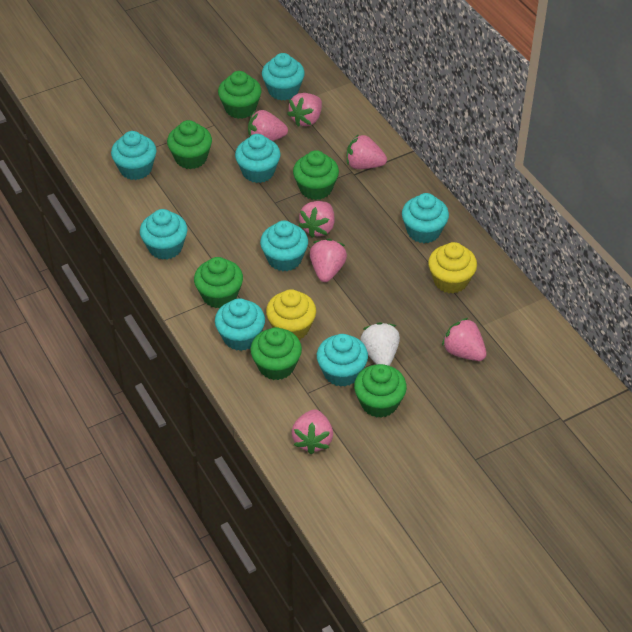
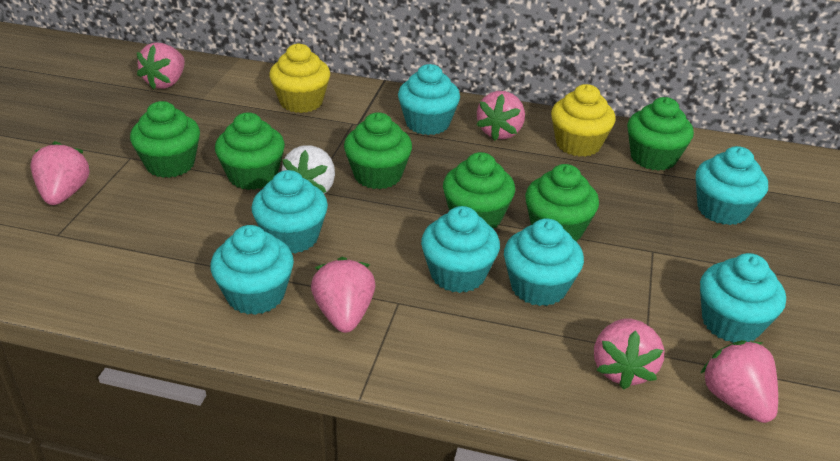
pink strawberry: [248,110,288,141] [287,93,322,127] [292,409,333,454] [299,201,335,238] [310,239,347,282] [347,134,387,169] [442,318,487,361] = 7 -> [30,141,90,205] [137,43,185,90] [311,257,375,333] [476,91,525,141] [594,319,664,390] [700,340,778,423] = 6
turquoise cupcake: [111,131,157,180] [140,209,187,260] [215,298,265,351] [235,134,280,183] [260,221,308,271] [262,53,305,101] [317,334,368,387] [402,193,449,243] = 8 -> [210,225,294,315] [251,170,328,254] [398,64,460,135] [421,206,500,293] [504,218,584,306] [695,146,768,225] [700,253,786,343] = 7

